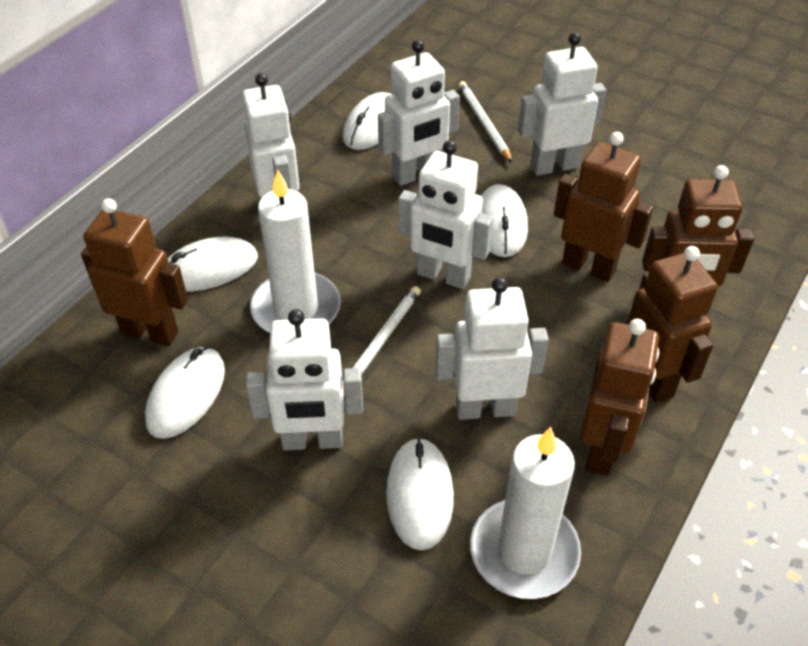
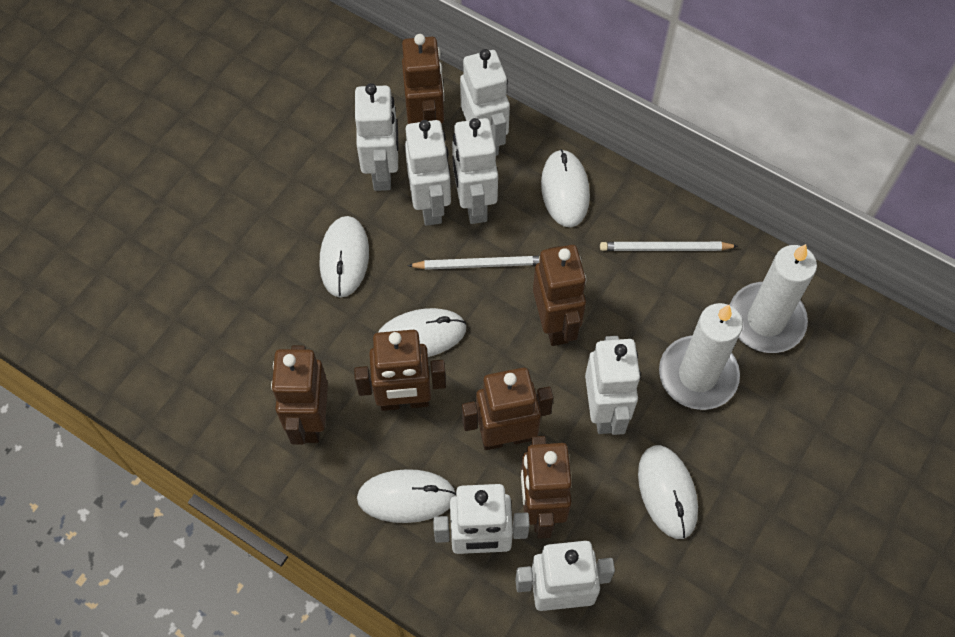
brown robot: [81,198,188,346] [554,132,653,282] [580,319,659,475] [627,246,718,403] [642,165,754,287] = 5 -> [271,345,328,445] [354,330,446,411] [402,34,444,124] [462,368,553,450] [521,436,572,539] [533,245,586,346] = 6
white robot: [242,73,300,198] [246,309,363,450] [378,40,460,186] [398,140,493,289] [435,277,549,420] [518,32,606,176] = 6 -> [355,83,398,191] [405,120,451,226] [433,484,530,554] [452,118,498,224] [460,49,510,156] [515,541,615,611] [585,336,641,435] = 7

